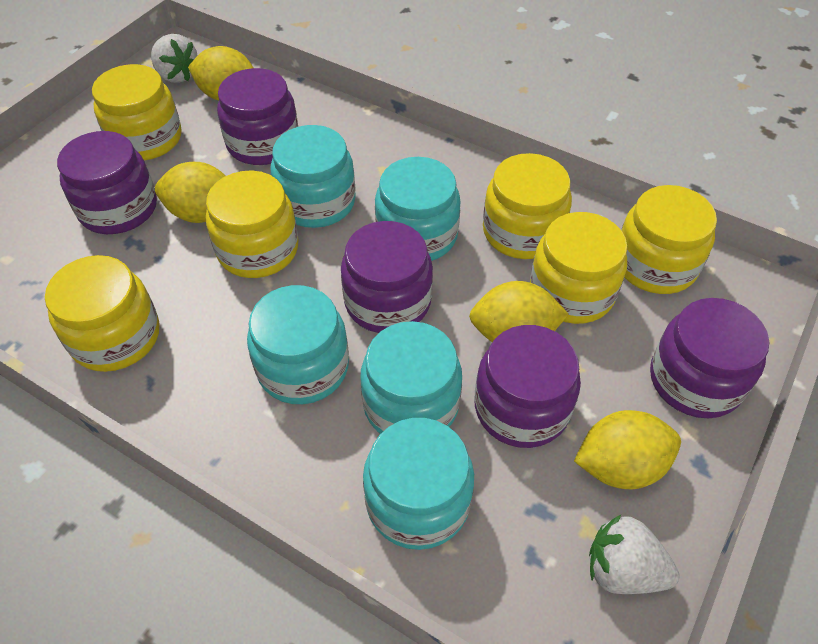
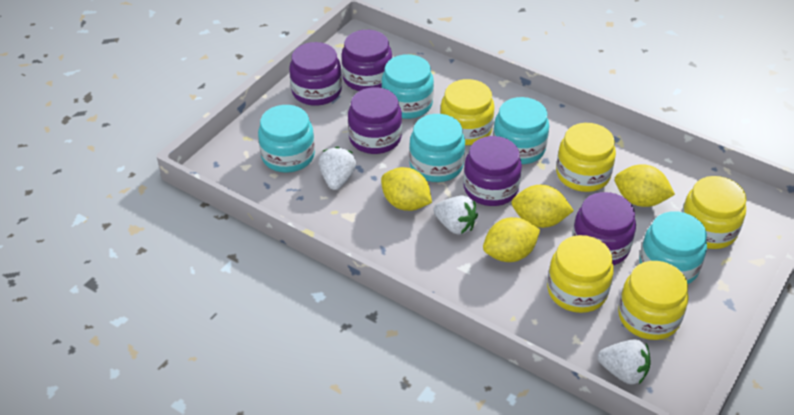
white strawberry: [151,34,198,83] [589,515,680,594] = 2 -> [319,147,356,190] [433,196,478,235] [598,339,651,385] = 3
yellow jar: [45,255,159,372] [92,64,182,161] [206,170,298,278] [483,153,572,259] [530,212,627,324] [621,185,717,294] = 6 -> [440,79,495,145] [547,235,614,313] [556,123,616,192] [618,261,688,340] [682,176,747,249] = 5

